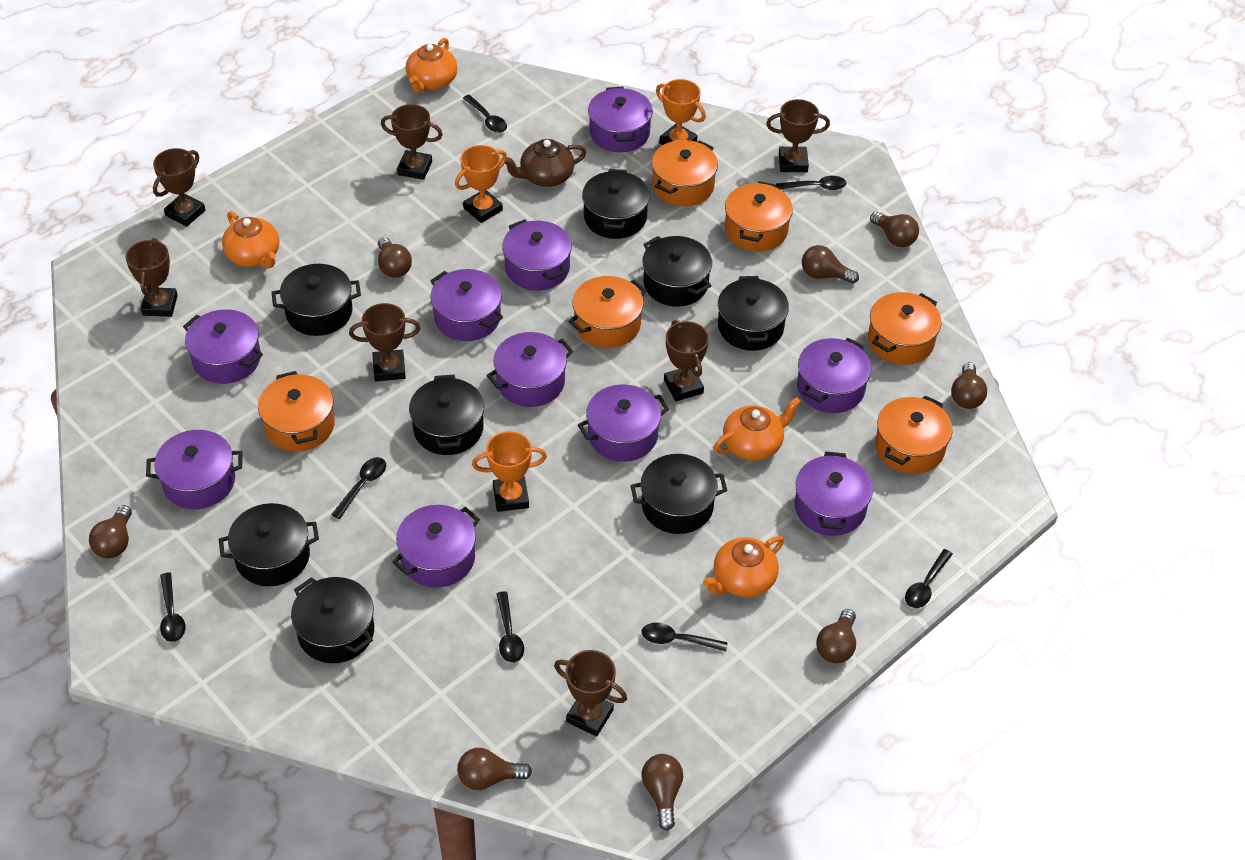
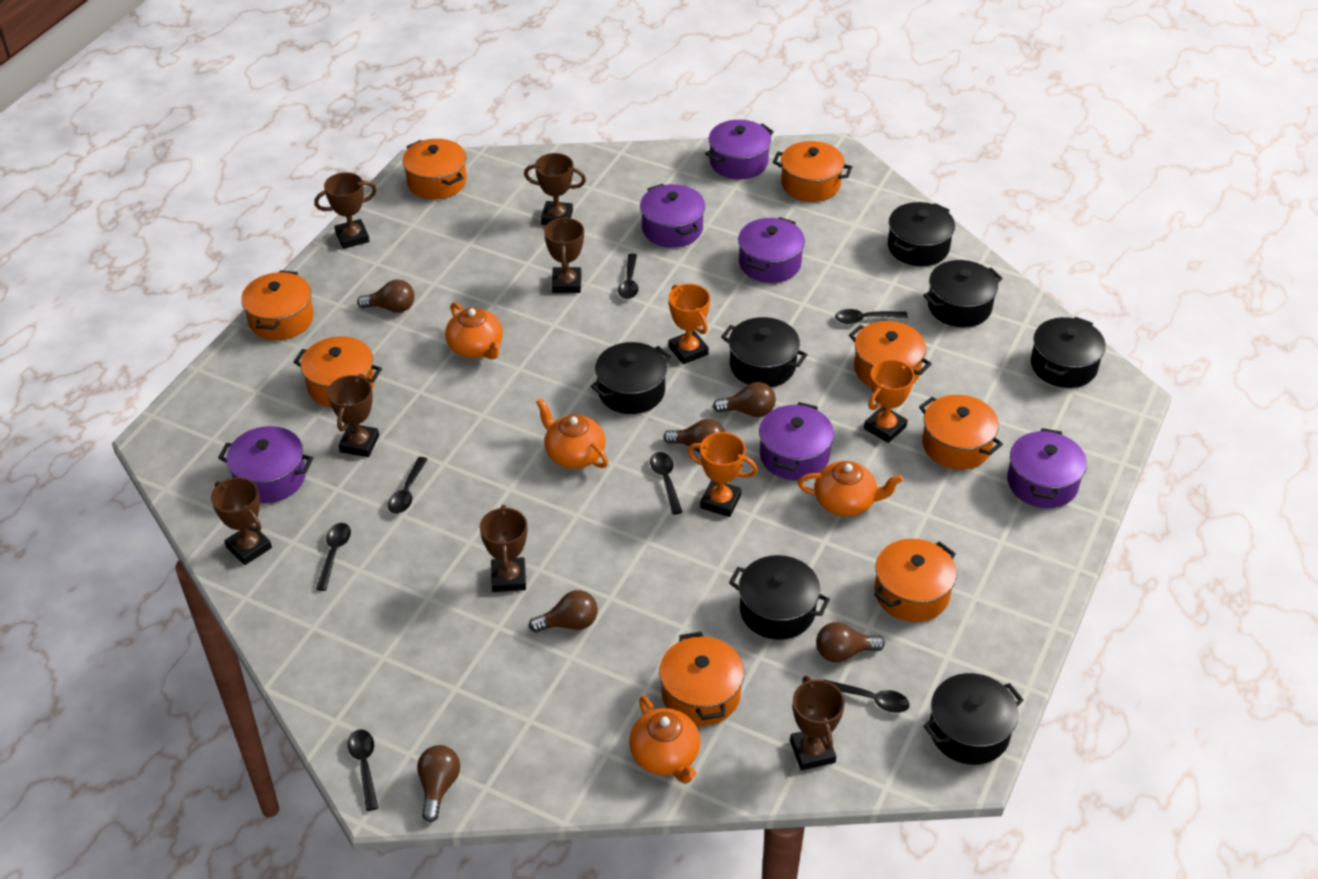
black pot: [219,503,319,586] [272,264,361,336] [291,577,374,663] [409,375,484,455] [582,169,650,239] [630,454,727,534] [642,236,712,307] [718,276,789,351] = 8 -> [591,342,671,414] [721,317,808,387] [729,555,830,640] [888,202,955,266] [923,260,1003,327] [923,673,1024,765] [1031,316,1106,388] = 7
brown light bulb: [89,505,132,558] [378,237,412,278] [457,748,532,790] [641,754,683,831] [802,245,859,284] [816,609,856,663] [870,211,919,247] [951,362,987,409] = 8 -> [357,279,414,313] [417,745,460,822] [529,590,598,632] [663,419,725,453] [713,382,776,417] [816,622,885,663] = 6
brown teapot: [505,139,586,187] = 1 -> none = 0
orange pot: [258,371,335,452] [568,276,647,348] [652,140,718,206] [725,181,793,251] [868,292,942,365] [875,395,952,474] = 6 -> [241,270,314,340] [294,336,382,408] [402,139,467,199] [659,632,744,726] [773,141,852,202] [849,321,932,387] [874,539,957,622] [919,395,1003,470] = 8
purple pot: [146,430,242,509] [183,309,263,384] [392,505,480,588] [430,269,503,341] [487,332,573,407] [502,219,572,291] [578,384,669,462] [588,86,653,152] [795,451,873,536] [797,338,871,413] = 10 -> [218,426,313,503] [640,184,705,248] [705,120,774,179] [738,217,805,283] [759,402,834,480] [1007,428,1087,508] = 6

